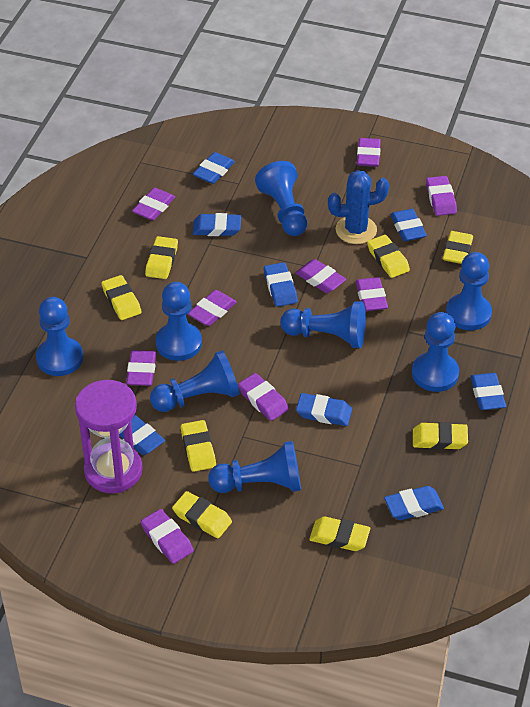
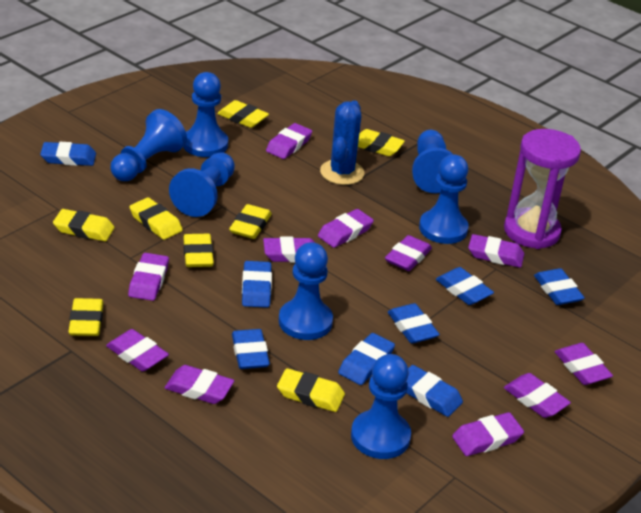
blue pawn: [36,297,83,376] [150,350,240,412] [155,282,202,361] [208,441,301,493] [255,161,307,236] [280,301,366,348] [412,312,459,392] [446,252,492,330] = 8 -> [110,109,187,181] [169,152,235,217] [183,72,228,157] [279,242,333,340] [351,354,411,459] [412,130,453,193] [419,154,469,244] = 7
purple eraser: [126,350,156,386] [132,188,175,220] [141,509,194,564] [188,290,236,326] [238,373,289,421] [296,259,346,293] [356,277,388,311] [357,138,381,167] [426,176,457,216] = 9 -> [106,329,169,372] [128,253,169,301] [165,365,234,404] [263,237,315,263] [266,123,312,159] [318,209,374,248] [385,235,432,271] [452,412,524,456] [468,234,524,268] [504,373,571,418] [555,343,613,385] = 11

